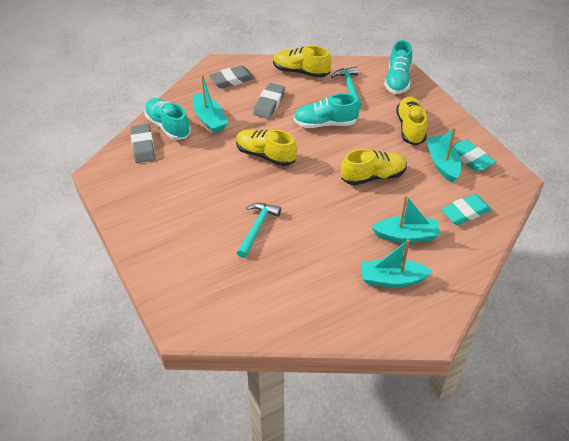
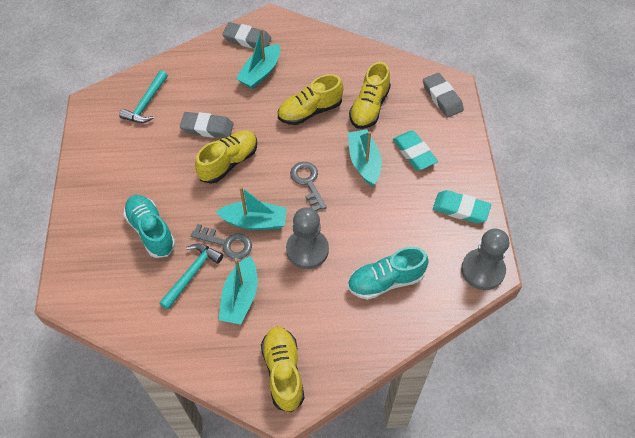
grey key: none = 0 -> [191,224,252,259] [290,162,327,211] = 2
grey pawn: none = 0 -> [286,207,329,269] [461,228,509,290] = 2
turquoise shoe: [144,98,191,140] [294,93,360,128] [384,40,412,94] = 3 -> [123,195,176,258] [347,247,429,300] = 2

